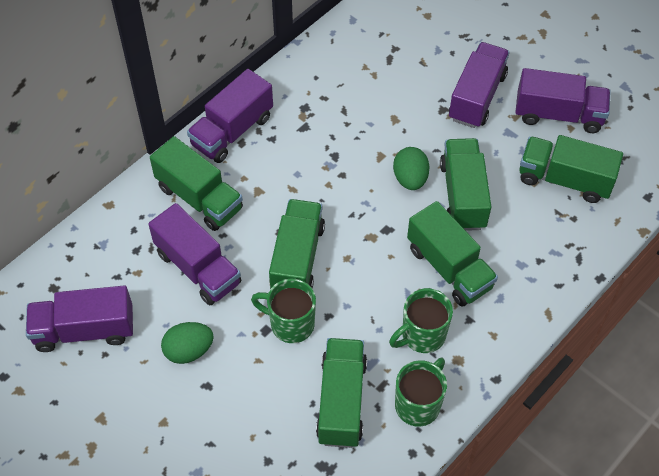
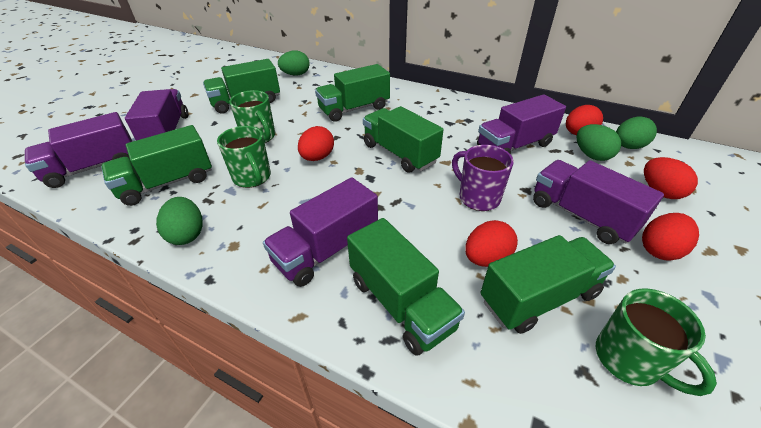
green egg: [161,322,214,364] [393,147,430,190] = 2 -> [156,197,203,245] [278,50,310,76] [576,124,621,161] [616,117,657,149] = 4
purple mug: none = 0 -> [452,145,514,211] = 1
red egg: none = 0 -> [298,126,334,161] [465,220,518,267] [566,105,603,135] [642,213,699,261] [644,157,698,199] = 5

